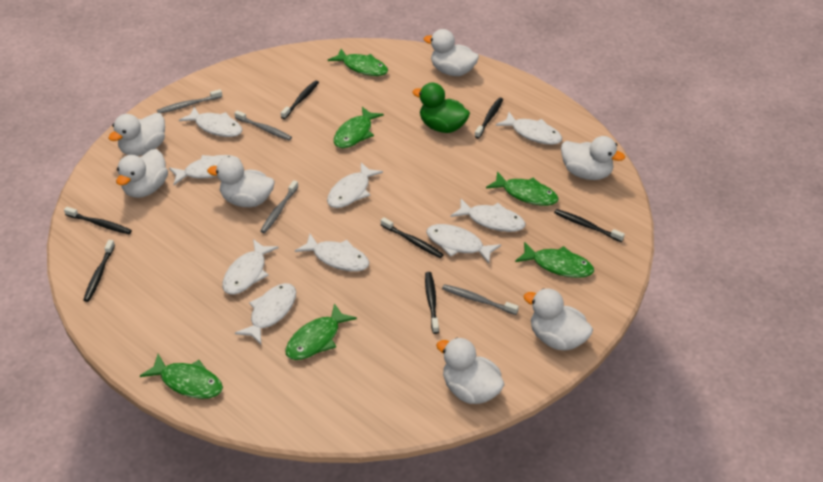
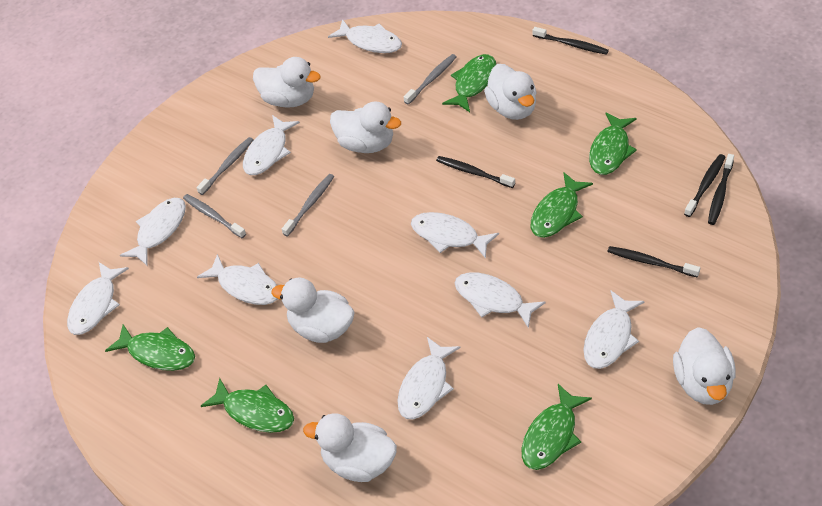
black toothbrush: [64,207,132,234] [84,240,115,302] [281,81,319,119] [381,217,444,258] [425,272,439,334] [474,98,503,138] [554,209,625,242] = 7 -> [436,156,515,188] [533,27,609,55] [607,246,700,277] [684,154,725,217] [708,154,734,225] = 5
green duck: [412,83,470,133] = 1 -> none = 0
white duck: [108,113,165,156] [116,149,168,198] [207,157,275,207] [424,29,479,76] [436,338,504,404] [523,288,593,351] [561,136,625,180] = 7 -> [253,57,321,108] [271,278,355,343] [303,413,397,482] [330,101,401,153] [484,64,537,120] [673,327,736,405] = 6

